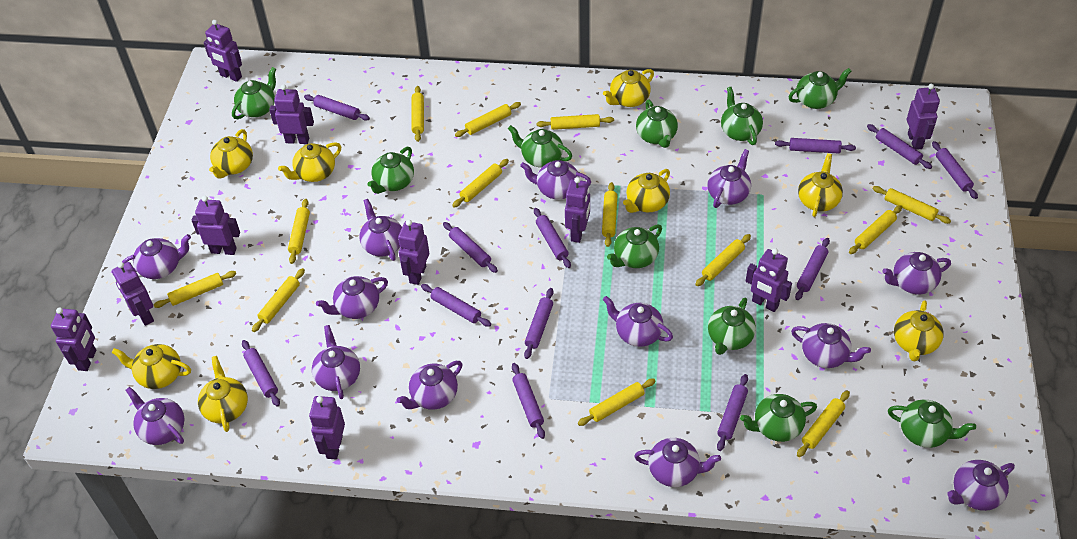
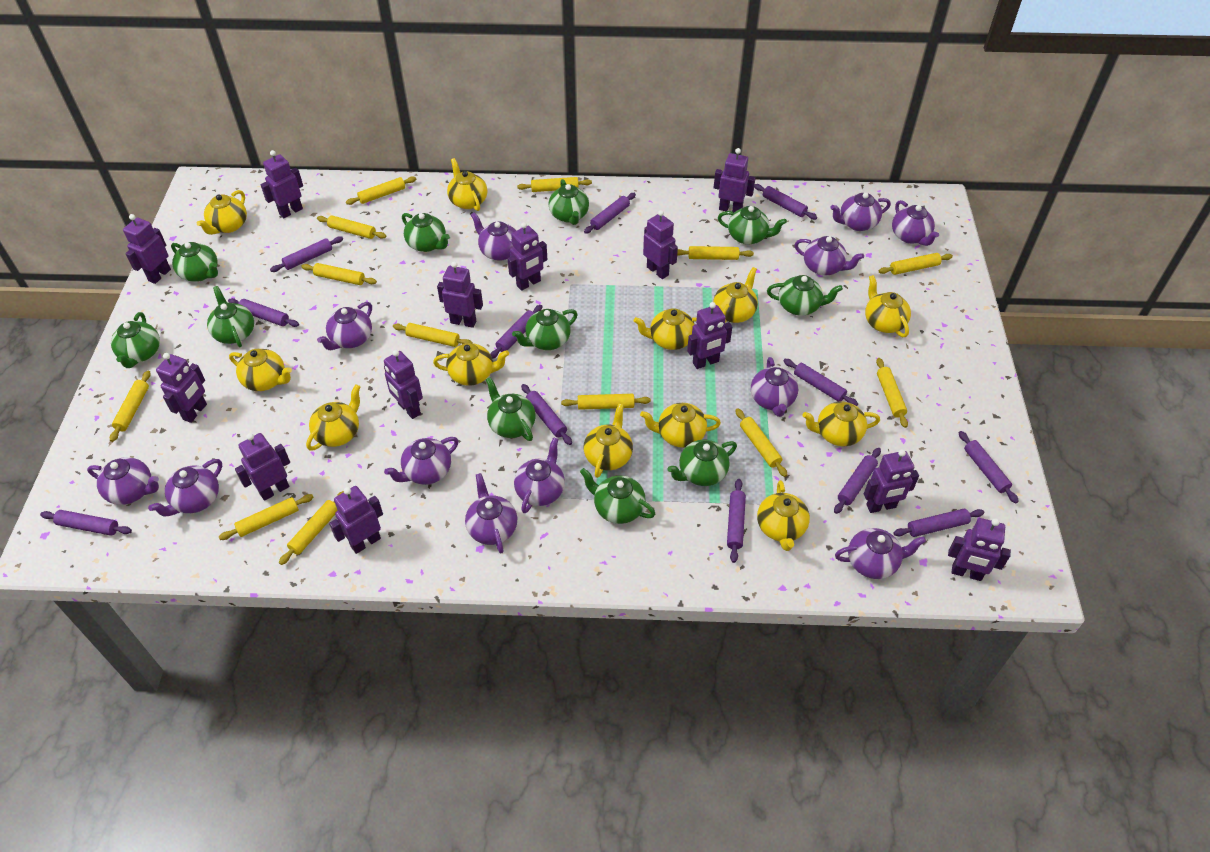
green teapot: [232,67,276,119] [367,147,414,194] [508,125,572,168] [607,224,662,268] [636,99,678,148] [708,298,756,355] [721,87,763,145] [740,394,817,442] [789,68,852,109] [888,399,976,448] = 10 -> [111,312,160,368] [171,242,218,282] [207,286,254,347] [402,213,450,252] [486,377,536,441] [512,309,578,350] [548,179,589,225] [580,468,655,524] [667,440,737,486] [718,206,787,245] [767,275,843,316] = 11
purple robot: [51,307,96,371] [112,262,154,326] [192,196,240,255] [204,20,242,82] [269,84,314,144] [309,396,345,460] [398,220,429,285] [565,177,590,243] [746,248,792,312] [907,84,940,150] = 10 -> [123,214,171,284] [156,353,207,423] [235,433,290,501] [261,150,303,218] [329,486,383,554] [384,350,423,419] [437,262,483,328] [508,222,548,291] [643,210,678,279] [687,302,732,369] [714,148,756,213] [864,449,919,513] [948,518,1011,581] = 13
purple teapot: [122,234,191,279] [125,387,184,445] [312,325,360,399] [316,276,388,319] [359,199,402,261] [396,361,463,410] [520,160,591,199] [603,296,673,347] [634,438,721,487] [707,149,751,208] [791,323,871,368] [882,252,951,295] [947,460,1015,511] = 13 -> [87,457,159,505] [148,459,222,517] [317,302,372,350] [384,437,459,485] [465,473,517,553] [471,212,516,261] [514,437,565,513] [751,357,798,417] [794,236,864,275] [831,193,891,231] [835,528,926,579] [892,200,939,246] = 12
yellow teapot: [112,344,191,389] [198,356,248,432] [209,129,253,179] [278,142,341,182] [603,69,654,107] [623,169,670,213] [798,153,843,217] [894,300,944,361] = 8 -> [197,190,247,235] [229,349,292,391] [306,384,361,451] [433,343,509,386] [447,158,487,211] [584,403,633,478] [633,308,697,350] [640,403,721,448] [713,267,758,323] [757,480,810,551] [802,402,880,446] [865,275,911,337] = 12

